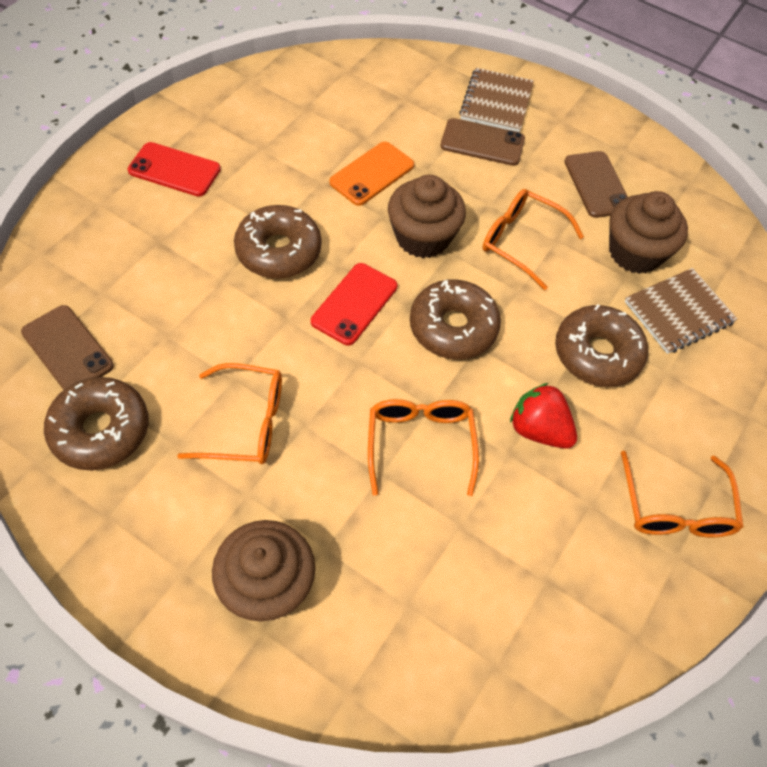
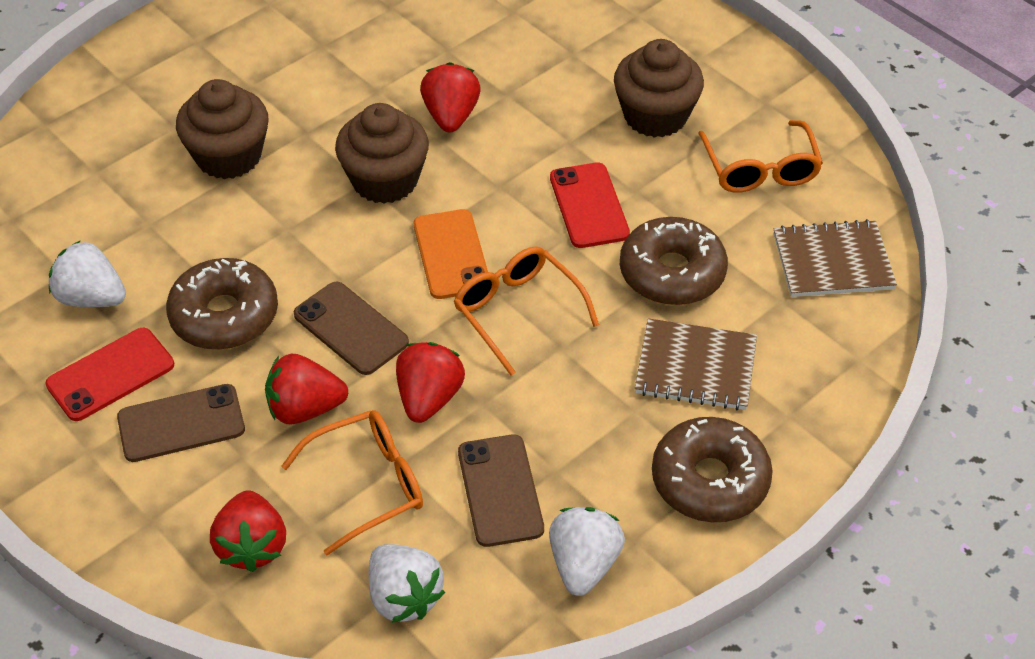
brown donut: [44,377,149,470] [234,205,321,279] [410,279,501,359] [555,304,648,387] = 4 -> [166,258,278,350] [620,217,728,305] [652,417,773,522] = 3
orange glasses: [177,363,282,464] [368,399,479,496] [482,189,584,290] [621,451,743,537] = 4 -> [281,410,423,555] [453,246,599,375] [698,120,823,193] = 3
red strawberry: [510,383,577,449] = 1 -> [210,491,286,572] [265,354,348,424] [396,342,465,423] [420,62,481,133] = 4
white strawberry: none = 0 -> [49,240,126,307] [369,544,445,623] [549,507,625,596] = 3

